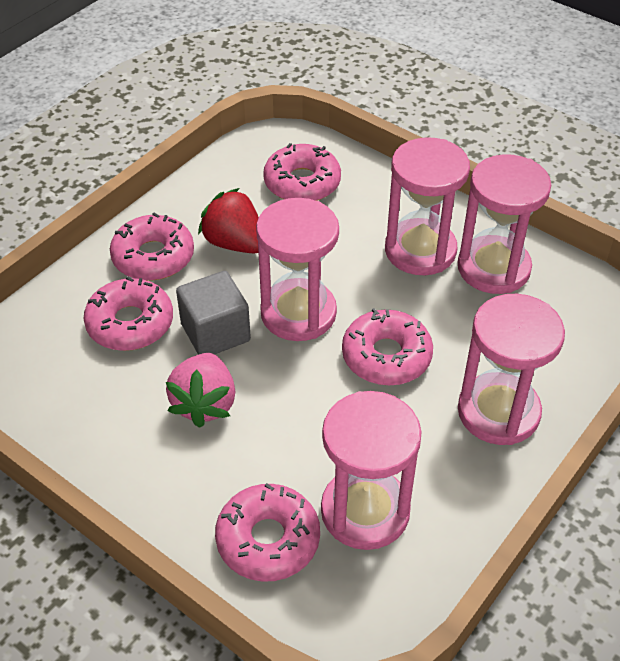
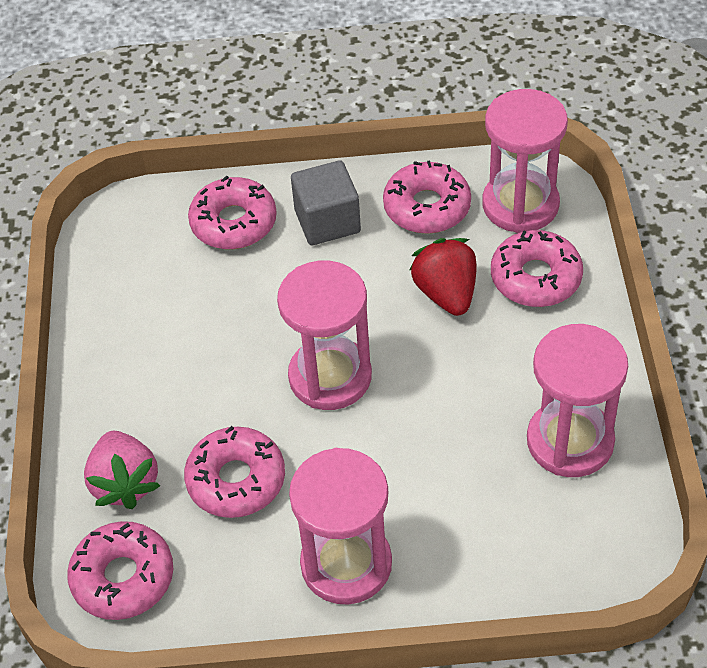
pink hourglass: [256,198,339,341] [321,391,422,550] [385,137,470,275] [458,154,552,294] [458,294,565,445] = 5 -> [277,261,372,410] [289,448,392,605] [482,89,568,233] [527,324,628,477] = 4

